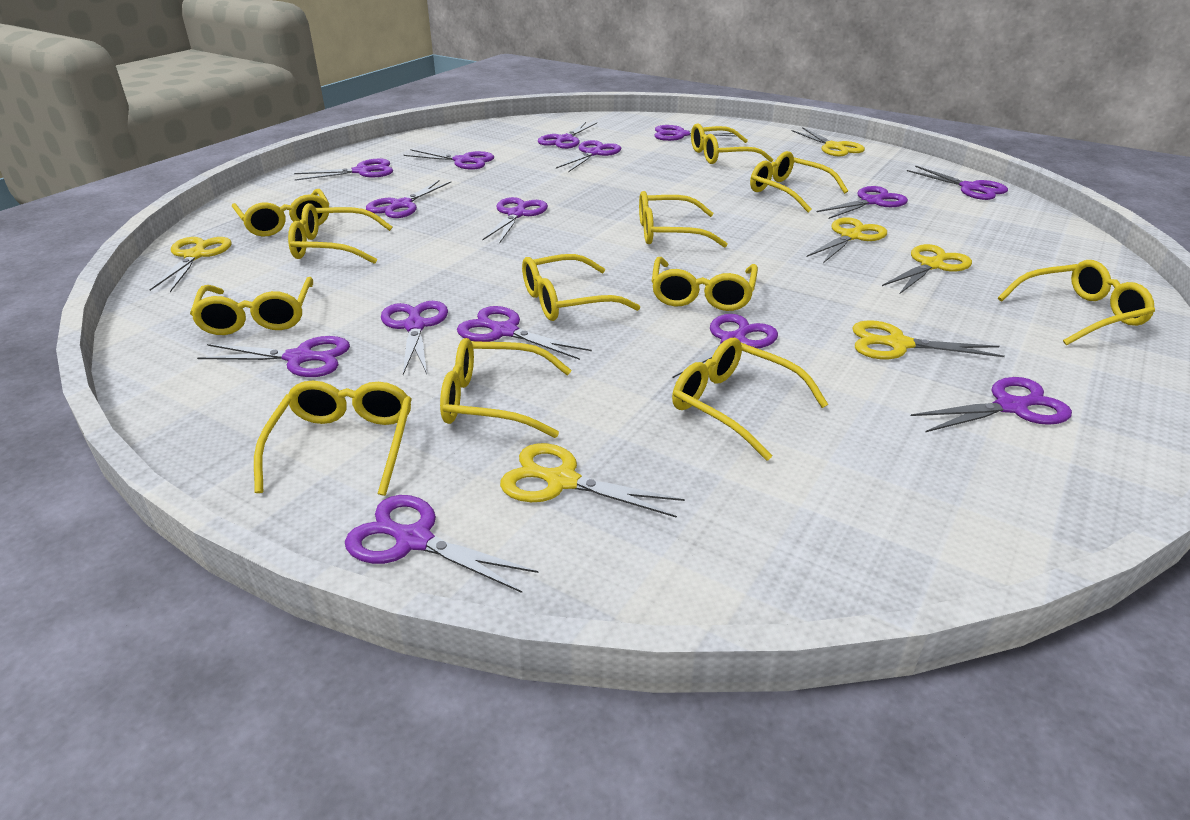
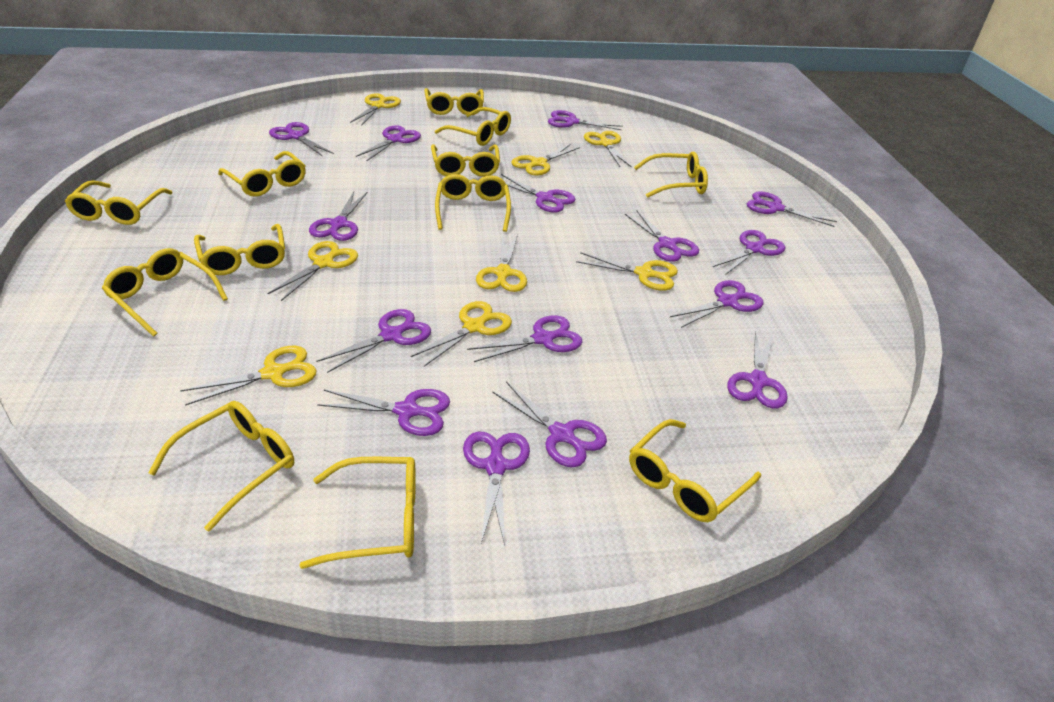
yellow scissors: [149,237,232,292] [500,443,685,518] [791,127,865,156] [807,217,887,263] [852,320,1005,359] [882,244,972,294] = 6 -> [180,346,317,406] [267,241,358,301] [350,93,401,126] [411,301,512,367] [476,234,527,292] [511,144,580,176] [576,252,678,290] [584,131,632,168] = 8

